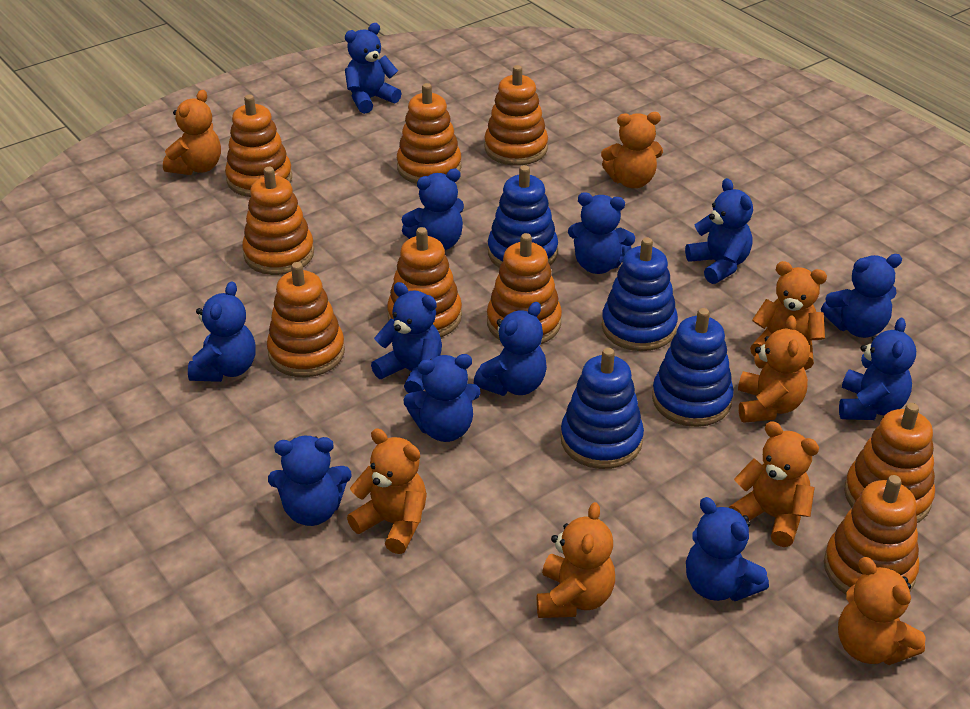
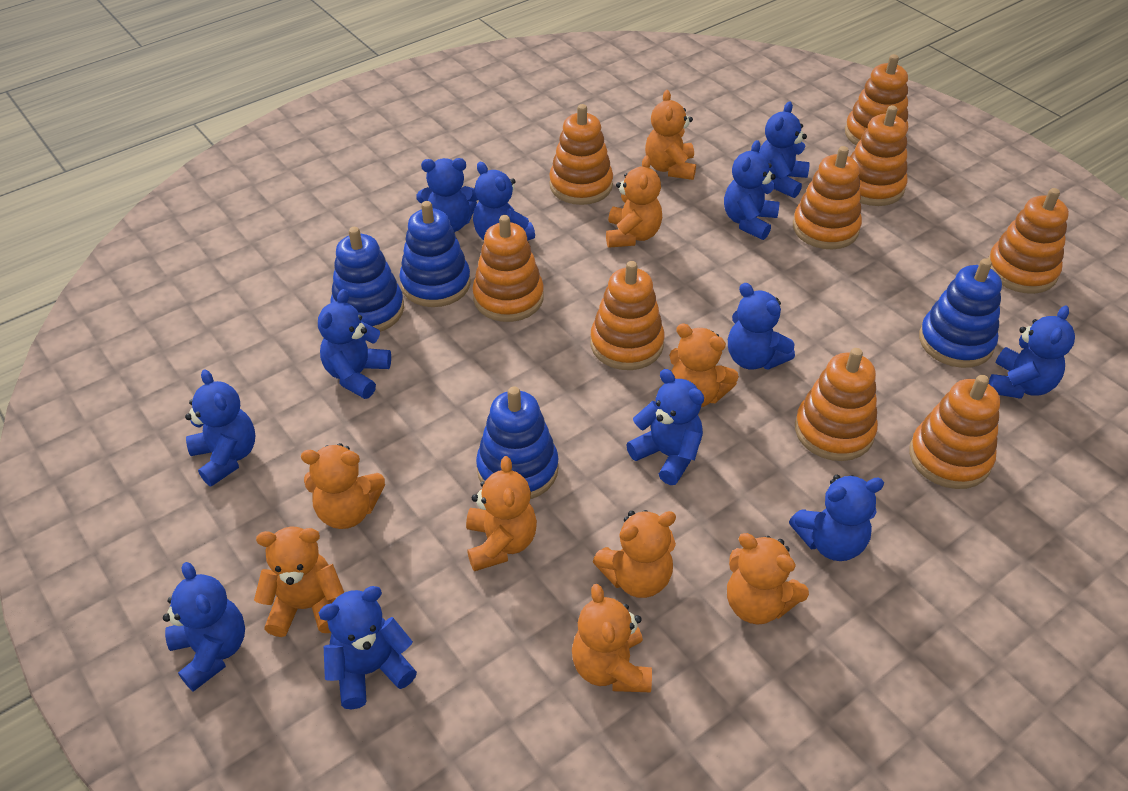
orange teddy bear: [163,90,221,175] [347,428,427,554] [537,502,615,618] [601,112,663,188] [729,421,819,547] [738,316,810,423] [750,261,827,370] [838,557,926,665] = 8 -> [254,526,344,637] [301,443,385,529] [466,456,537,571] [572,584,652,692] [593,510,676,598] [606,156,662,248] [645,90,696,180] [669,323,739,407] [727,533,809,625] = 9

